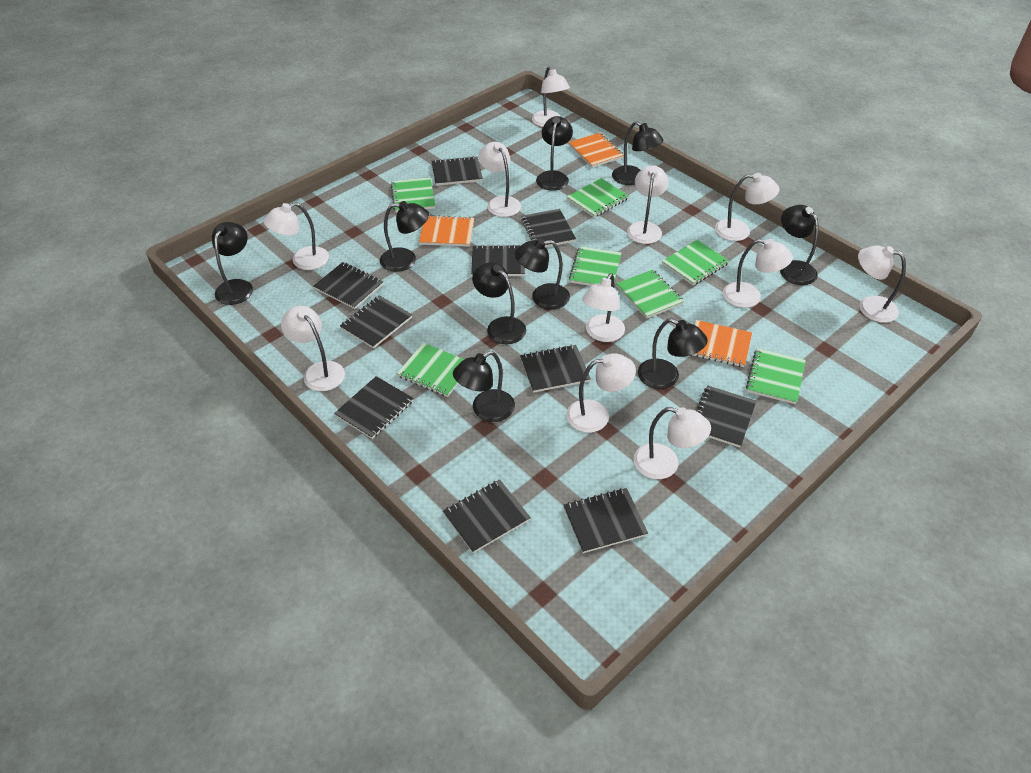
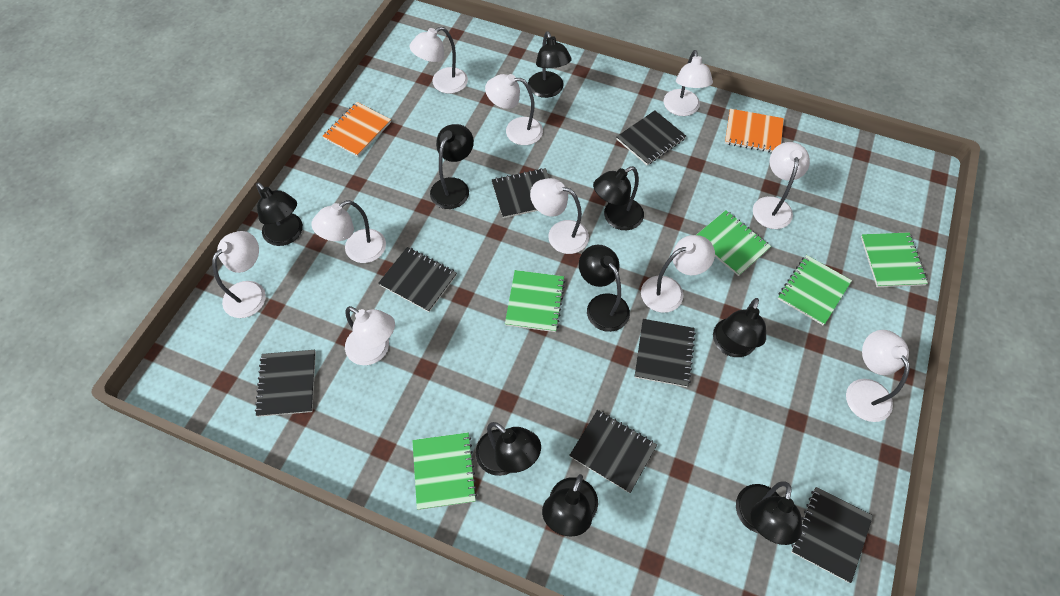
black notebook: [313,262,383,309] [334,376,413,439] [340,295,412,349] [431,156,483,186] [443,479,531,553] [471,245,525,276] [520,345,591,393] [521,209,576,247] [563,488,648,553] [696,386,756,448] = 10 -> [255,350,316,417] [378,247,457,312] [492,168,549,218] [569,410,657,493] [616,111,686,165] [635,319,696,387] [791,487,873,583] = 7
green notebook: [391,177,435,212] [397,343,464,397] [567,178,629,217] [569,246,621,286] [616,269,684,319] [662,240,729,285] [746,348,806,404] = 7 -> [412,433,477,510] [505,270,565,332] [696,210,771,276] [778,255,852,325] [861,232,928,287] = 5
orange notebook: [419,215,474,247] [569,133,624,168] [691,320,752,367] = 3 -> [323,102,391,157] [725,109,784,153] = 2
white lamp: [264,203,329,270] [281,306,345,391] [478,142,521,217] [532,66,570,127] [566,353,636,433] [582,273,625,342] [627,165,668,244] [634,407,711,479] [715,173,779,241] [723,239,793,308] [858,246,906,323] = 11 -> [212,231,266,318] [311,200,386,263] [345,306,395,365] [410,27,468,94] [485,74,543,145] [530,178,589,254] [641,235,715,313] [664,50,713,116] [753,142,810,229] [846,330,910,422] = 10

